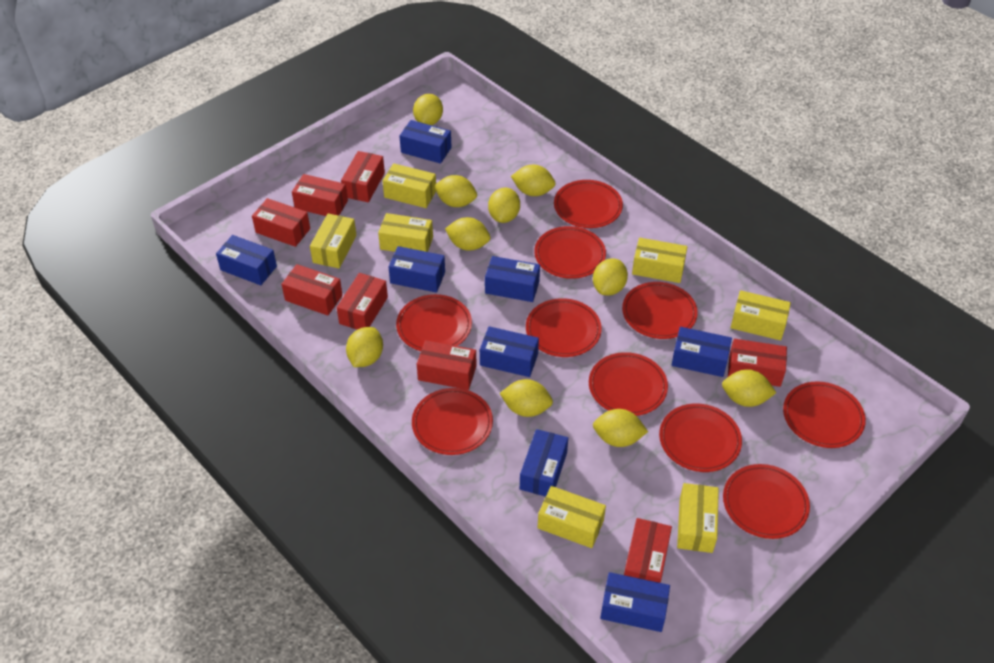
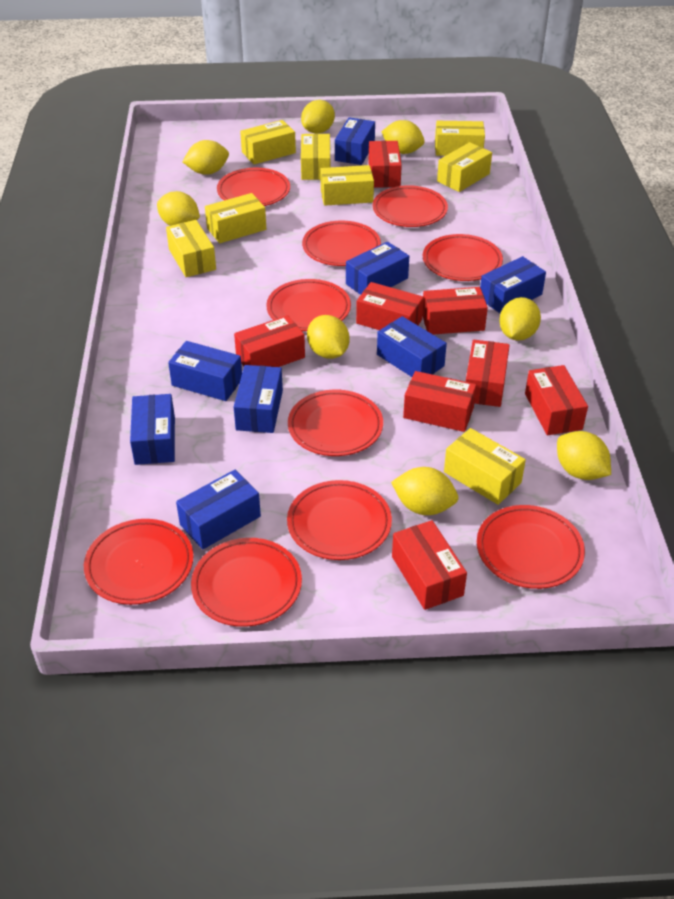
yellow box: [310,213,357,268] [378,213,433,252] [382,163,436,208] [537,486,606,548] [632,238,687,283] [677,483,719,553] [731,290,791,340] = 7 -> [166,220,216,277] [205,193,266,243] [240,120,296,164] [301,134,330,180] [320,165,374,206] [435,121,485,156] [437,142,492,192] [444,428,526,505] = 8
yellow lemon: [346,327,383,367] [413,94,443,125] [434,175,477,207] [445,217,491,251] [488,188,520,223] [500,379,553,417] [511,165,555,196] [593,258,628,296] [593,409,648,447] [722,369,776,407] = 10 -> [157,191,200,226] [182,140,229,175] [301,100,335,134] [307,315,350,359] [381,120,425,154] [391,467,458,515] [499,297,541,341] [557,431,611,480] = 8

